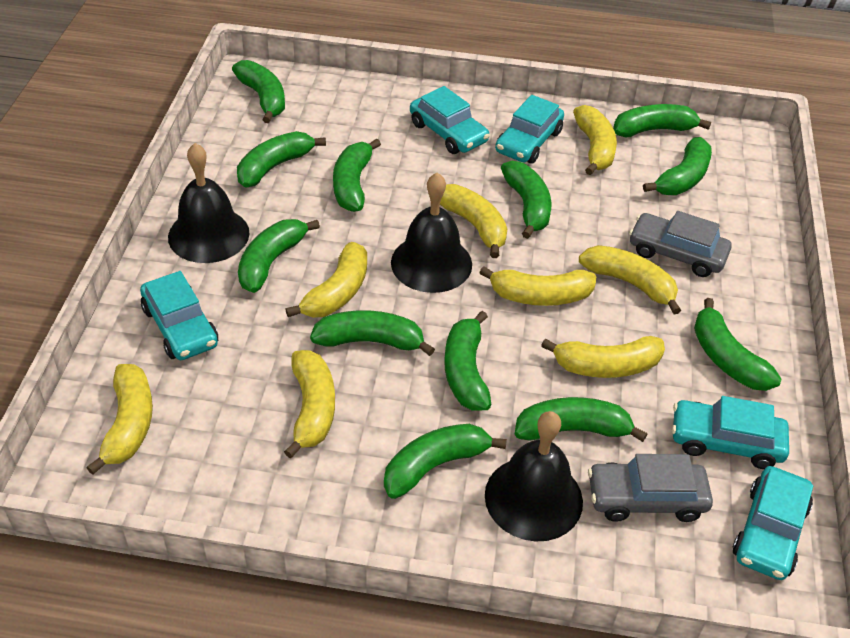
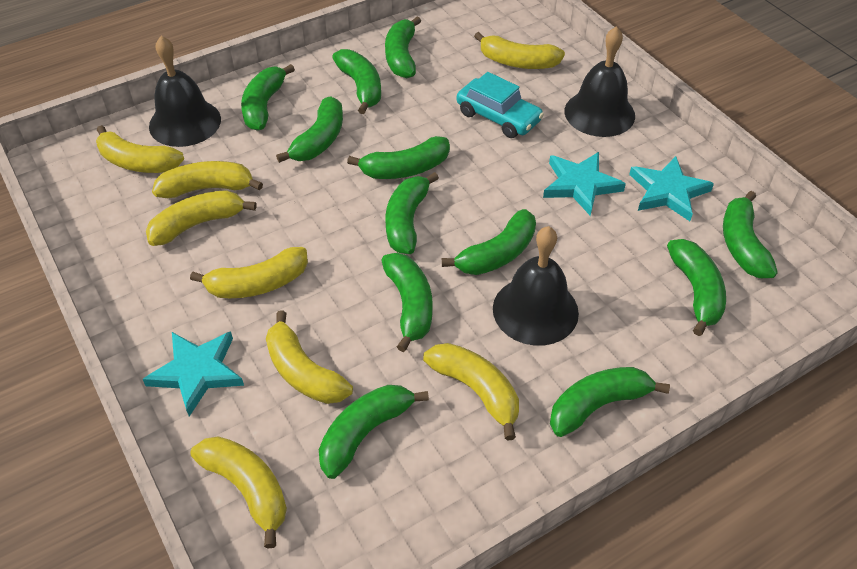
grey car: [588,454,713,522] [629,211,732,277] = 2 -> none = 0
turquoise car: [140,271,218,360] [410,86,490,154] [495,95,564,164] [672,396,789,469] [733,466,813,580] = 5 -> [457,72,544,138] = 1
turquoise star: none = 0 -> [143,331,244,416] [543,152,626,216] [629,156,714,221] = 3

